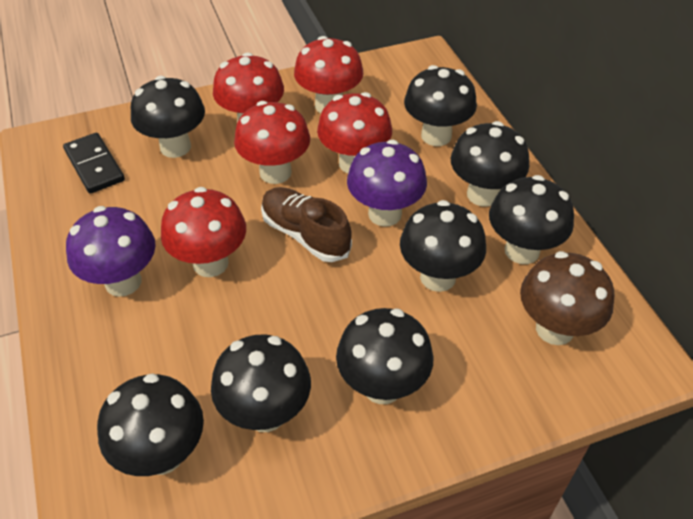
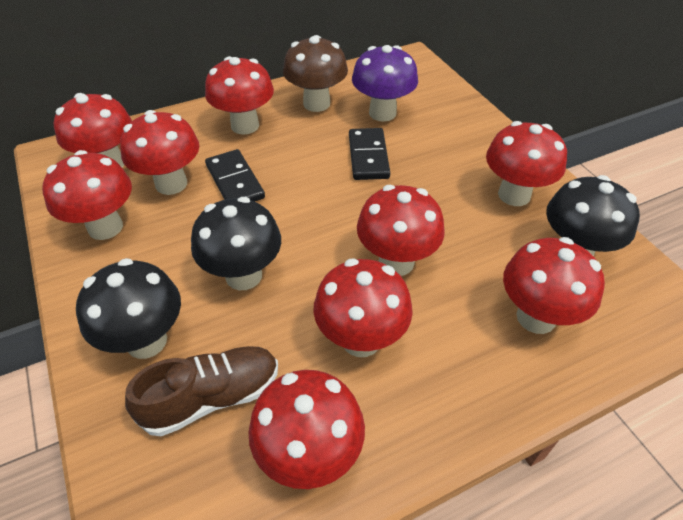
black domino: [63,133,125,194] = 1 -> [205,149,265,202] [349,128,390,180] = 2
black mushroom: [97,373,204,476] [131,76,205,158] [211,334,311,432] [336,308,434,404] [400,200,486,292] [404,65,477,146] [451,121,529,207] [489,175,574,264] = 8 -> [76,258,181,359] [191,197,281,290] [546,175,640,256] = 3
purple mushroom: [66,206,156,297] [347,140,427,227] = 2 -> [352,45,418,122] = 1
red mushroom: [161,187,246,277] [213,52,284,122] [234,101,310,184] [294,36,363,113] [317,92,392,173] = 5 -> [42,150,132,240] [54,93,132,168] [120,110,199,195] [205,56,274,135] [249,370,365,489] [313,259,413,357] [357,185,445,276] [486,121,567,206] [503,237,605,334] = 9

